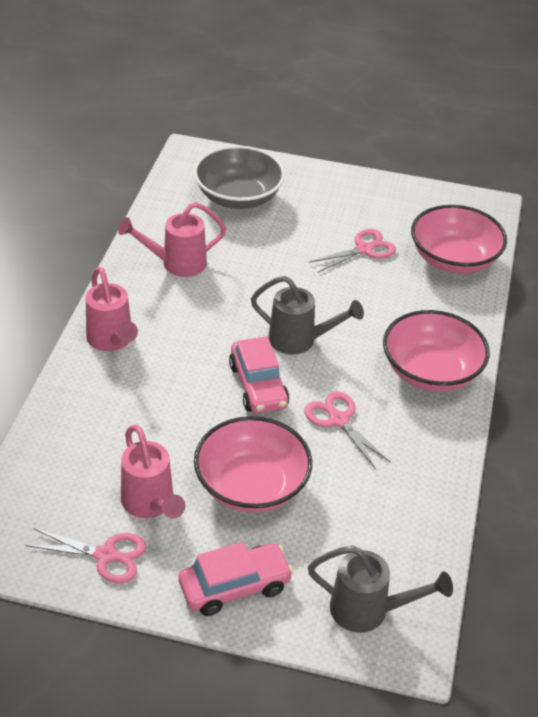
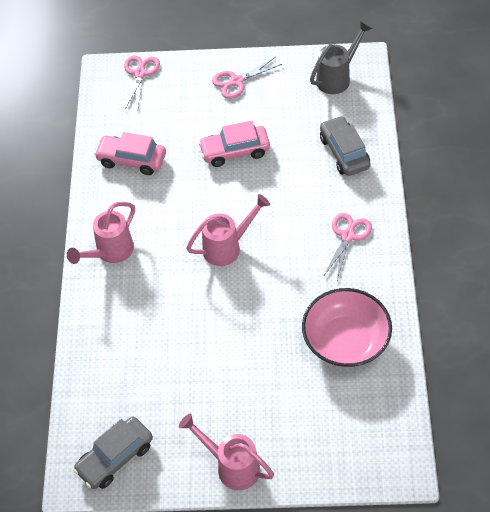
grey bowl: [194,146,285,209] = 1 -> none = 0
grey car: none = 0 -> [73,416,153,489] [320,116,371,176] = 2
grey watering can: [251,276,364,355] [308,546,453,633] = 2 -> [310,21,372,94] = 1
pink bowl: [194,416,312,513] [383,310,490,392] [411,205,507,274] = 3 -> [302,288,392,368] = 1

